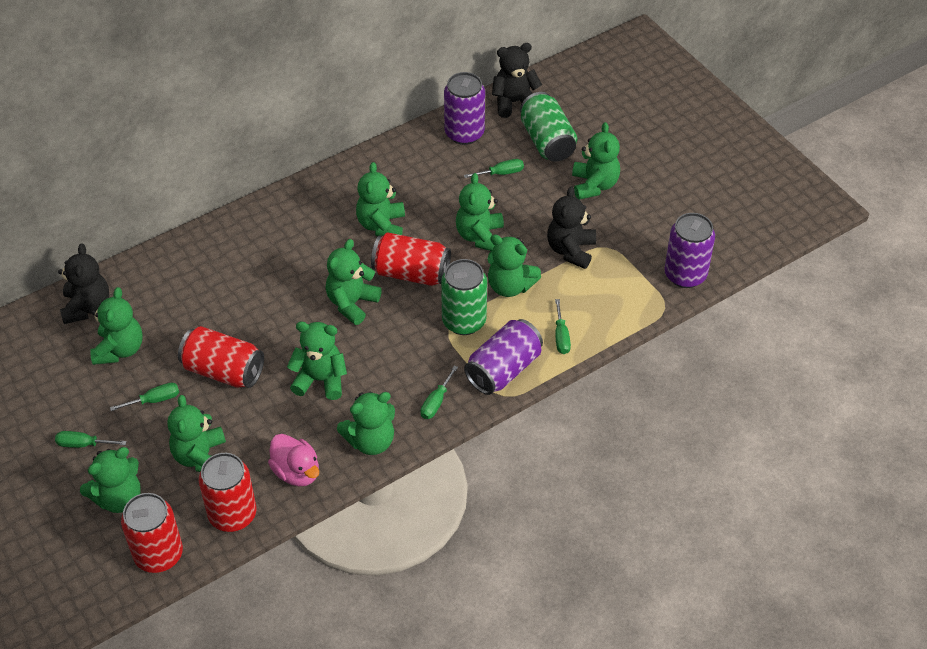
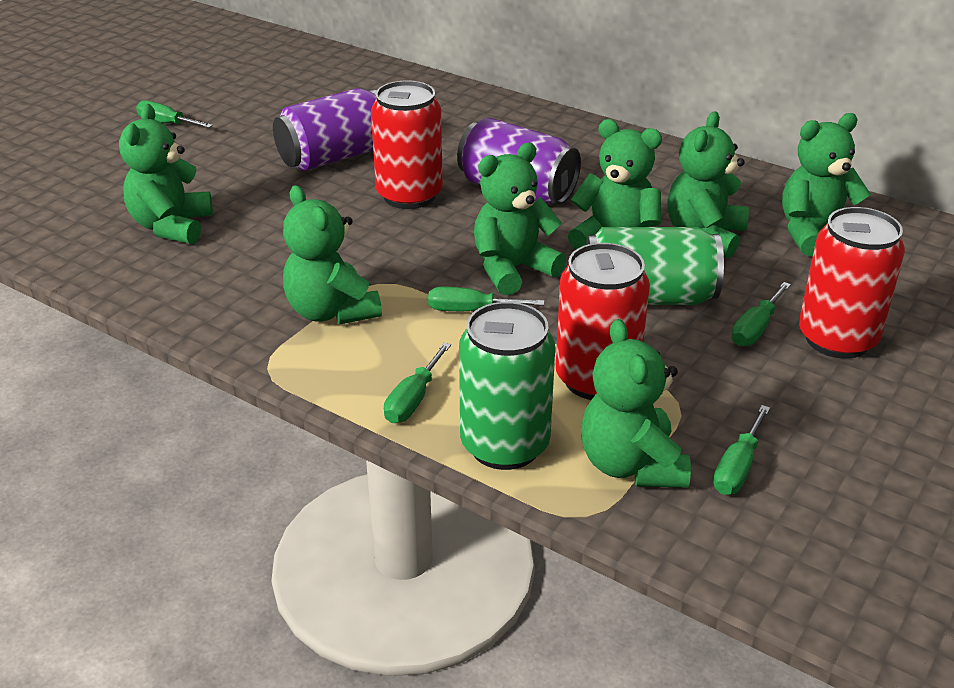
black teddy bear: [58,244,109,324] [492,43,542,118] [547,186,596,269] = 3 -> none = 0
green teddy bear: [80,447,141,513] [90,287,143,365] [167,395,226,472] [287,322,347,400] [326,239,382,325] [337,392,395,455] [356,162,405,236] [456,173,504,251] [488,234,541,297] [572,122,620,200] = 10 -> [119,104,213,244] [283,185,382,325] [474,143,566,295] [568,119,662,250] [581,319,691,487] [667,111,749,258] [782,113,871,256] = 7
pink duck: [268,434,319,486] = 1 -> none = 0
purple can: [444,72,485,145] [464,319,543,395] [664,213,715,288] = 3 -> [273,88,377,171] [457,117,581,204] = 2
red can: [121,493,183,573] [178,326,264,388] [199,453,256,532] [371,232,451,286] = 4 -> [371,80,443,209] [556,243,650,400] [799,207,905,359] = 3

